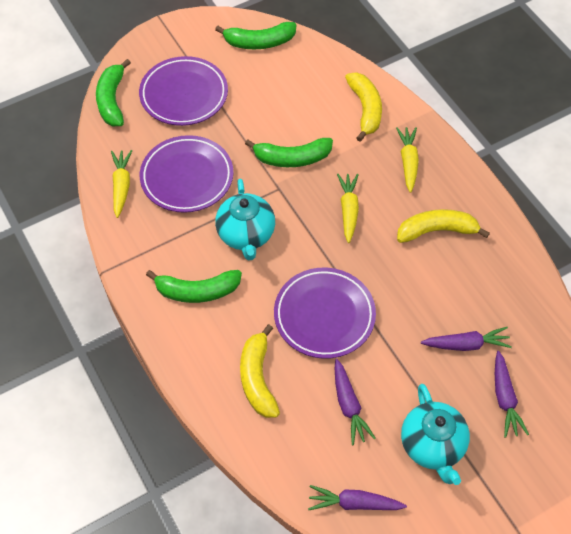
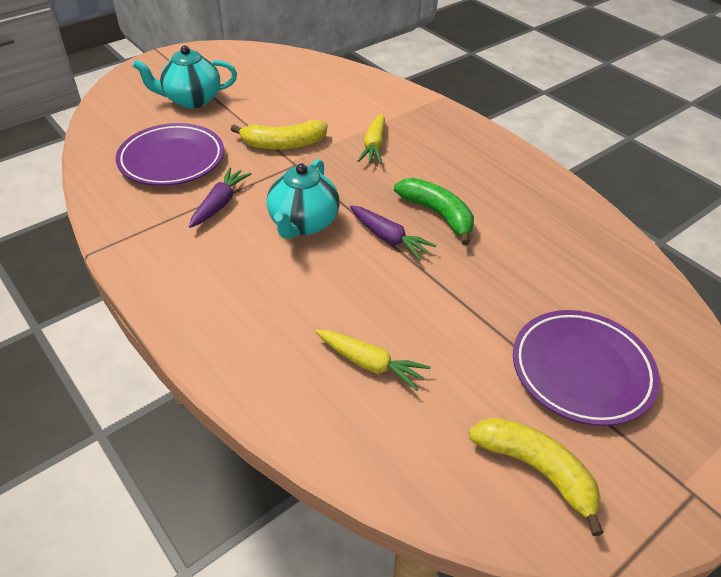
green banana: [96,59,131,126] [146,270,242,303] [215,22,296,49] [245,138,333,167] = 4 -> [394,178,474,245] = 1
purple carrot: [308,485,407,510] [335,359,376,445] [421,327,512,351] [495,351,529,438] = 4 -> [189,167,251,228] [350,205,436,260] = 2
purple plate: [139,56,228,126] [140,135,233,213] [274,268,376,359] = 3 -> [116,123,224,186] [513,310,660,426] = 2
yellow banana: [240,324,280,418] [345,72,382,142] [397,209,490,243] = 3 -> [230,120,327,150] [468,418,604,536] = 2
yellow carrot: [111,150,132,218] [337,174,359,243] [396,127,419,193] = 3 -> [315,330,431,391] [358,113,385,164] = 2

